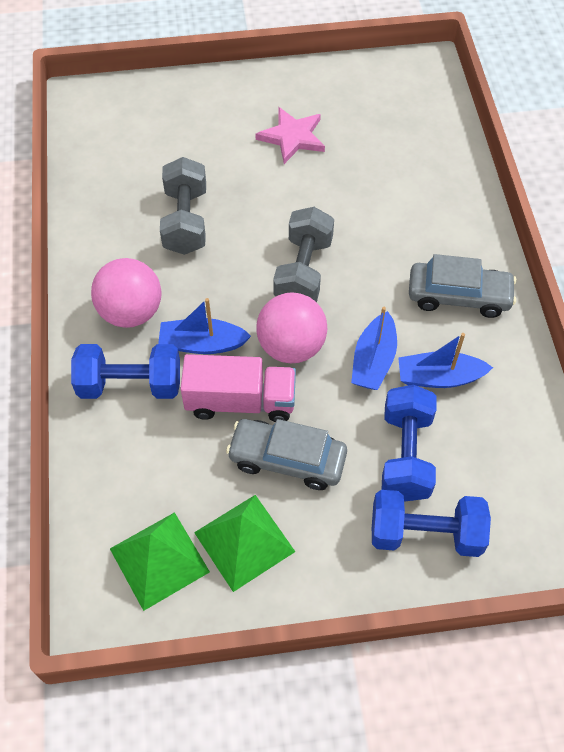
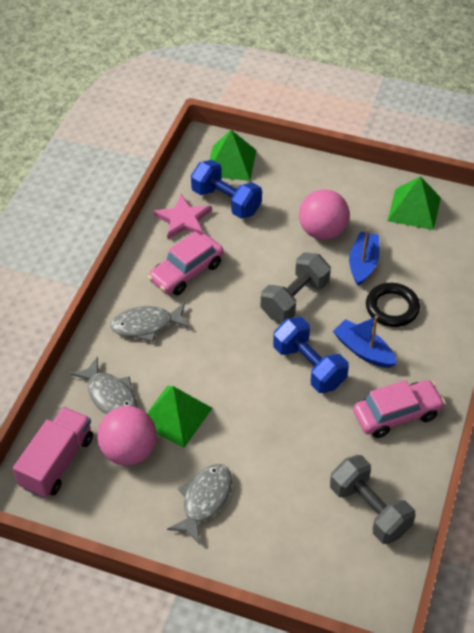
black ring: none = 0 -> [366,283,420,327] = 1
blue boat: [158,298,251,354] [351,307,397,390] [398,333,493,388] = 3 -> [333,316,397,368] [349,229,380,286] = 2
blue dumbbell: [71,344,180,399] [372,490,491,557] [381,385,437,501] = 3 -> [191,160,262,219] [273,317,349,393] = 2
green pyramid: [110,512,210,611] [194,495,295,592] = 2 -> [147,386,212,448] [210,130,256,181] [388,176,441,230] = 3
grey car: [226,419,347,490] [409,254,516,318] = 2 -> none = 0
grey fish: none = 0 -> [70,357,137,414] [110,302,191,342] [167,464,232,544] = 3
pink car: none = 0 -> [148,231,224,295] [353,380,445,438] = 2

